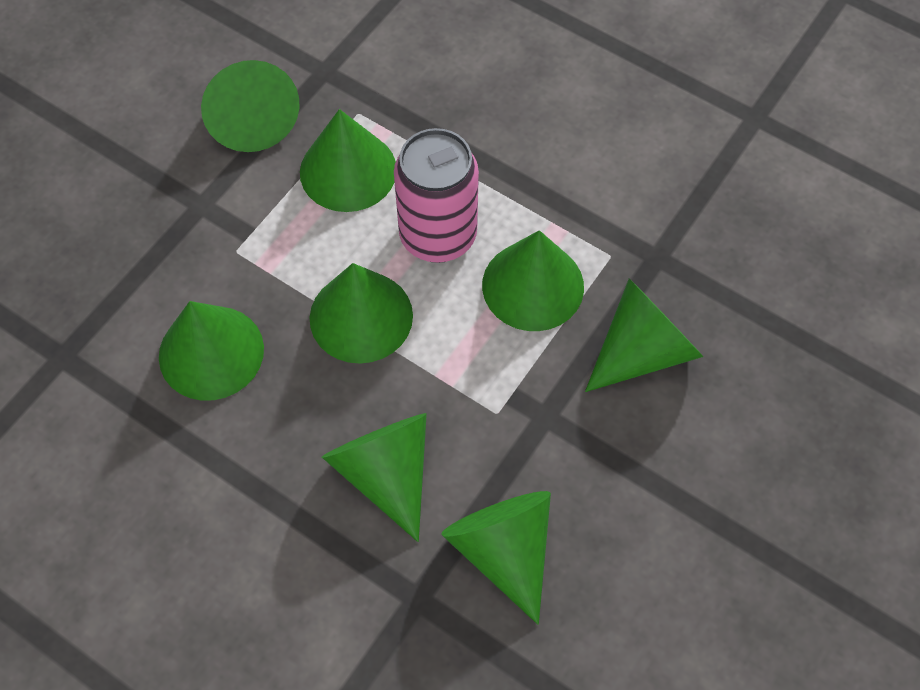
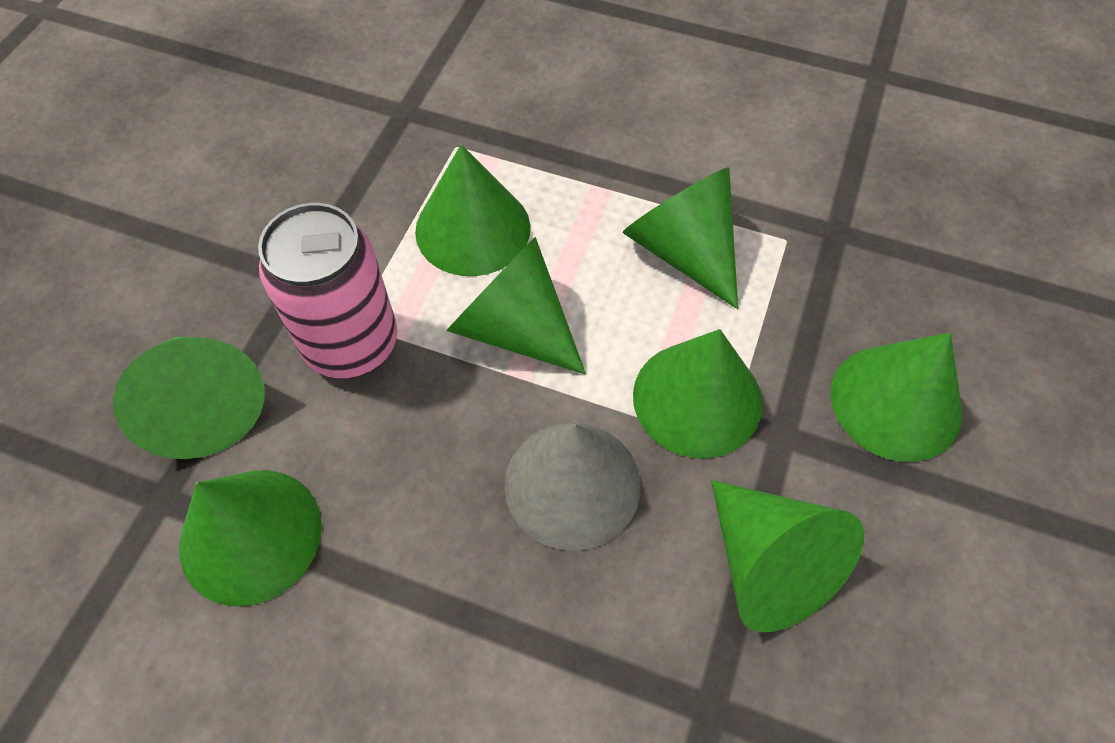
grey cone: none = 0 -> [504,423,640,551] = 1

